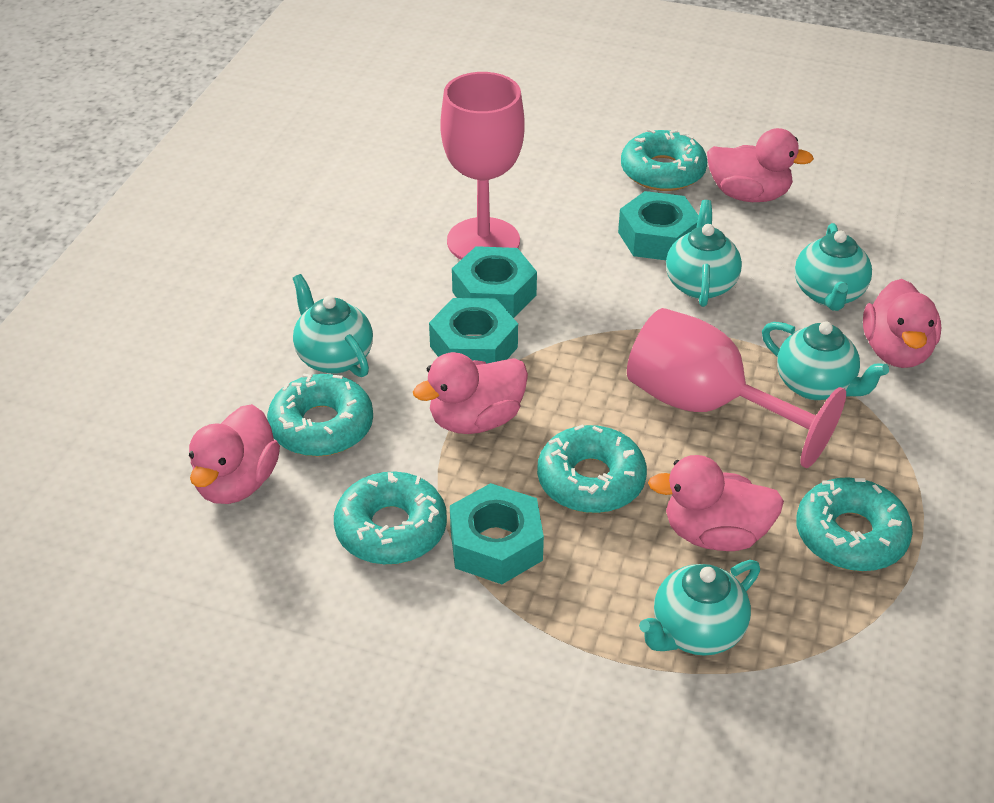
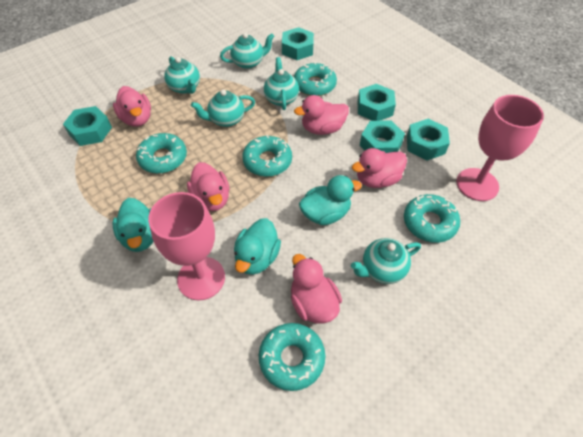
turquoise duck: none = 0 -> [113,198,154,252] [234,218,281,275] [299,175,362,225] = 3
turquoise nut: [429,298,518,363] [450,483,544,584] [452,246,537,318] [618,191,699,260] = 4 -> [63,106,112,146] [282,27,314,60] [358,84,396,121] [360,120,405,153] [407,119,450,161] = 5

